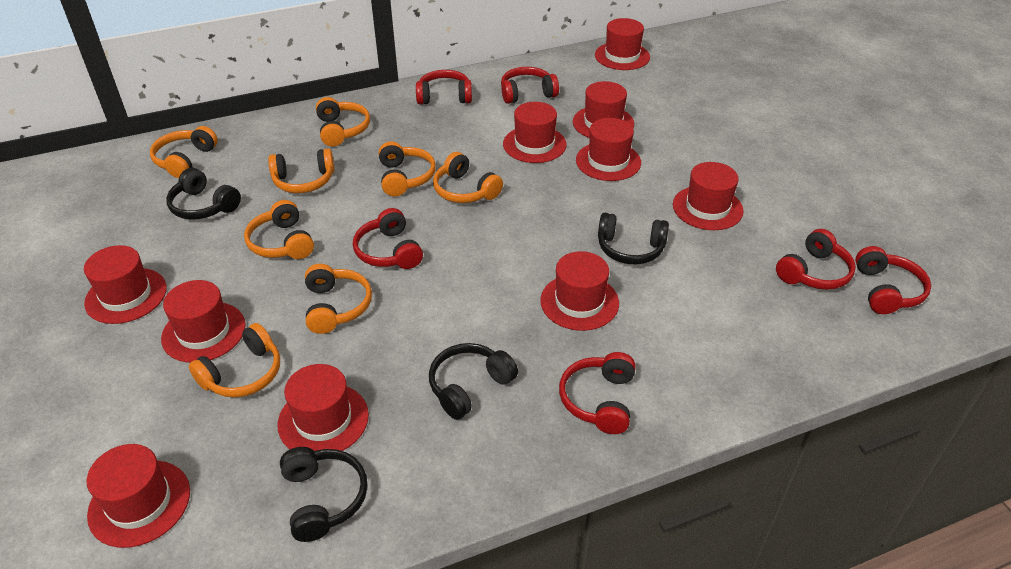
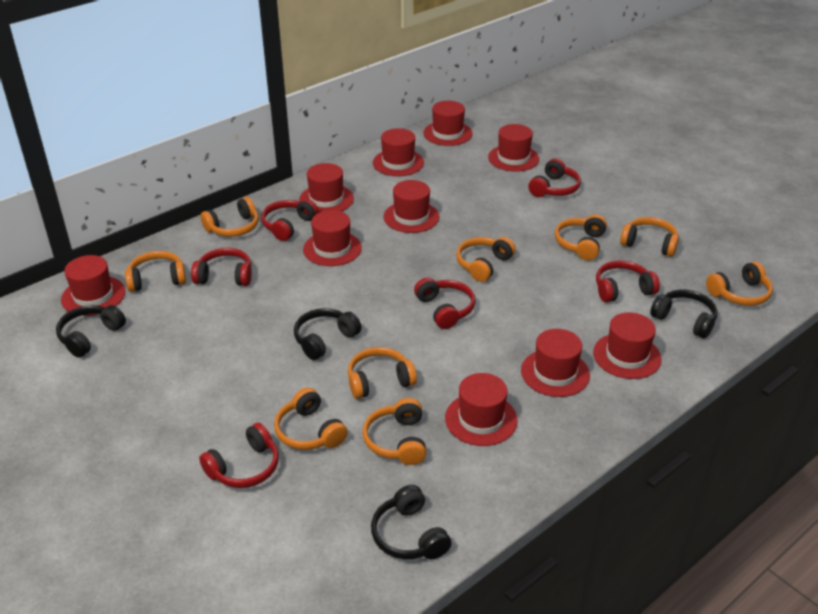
orange headphones: [150,126,218,178] [189,323,280,398] [244,200,314,259] [268,149,334,193] [305,264,372,334] [316,97,370,147] [379,141,436,196] [433,152,503,203] = 8 -> [125,251,186,292] [201,197,259,237] [274,388,348,450] [348,347,417,399] [362,398,426,465] [456,237,516,282] [555,214,607,260] [620,217,679,257] [706,261,773,306] = 9

